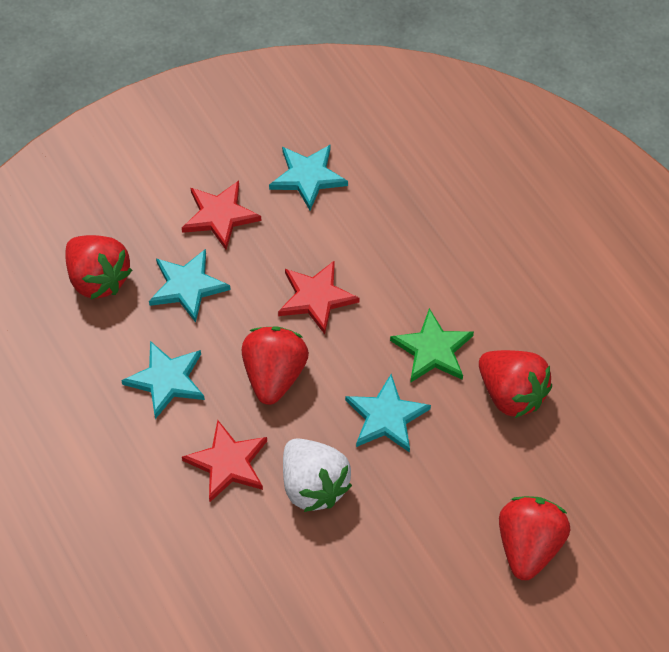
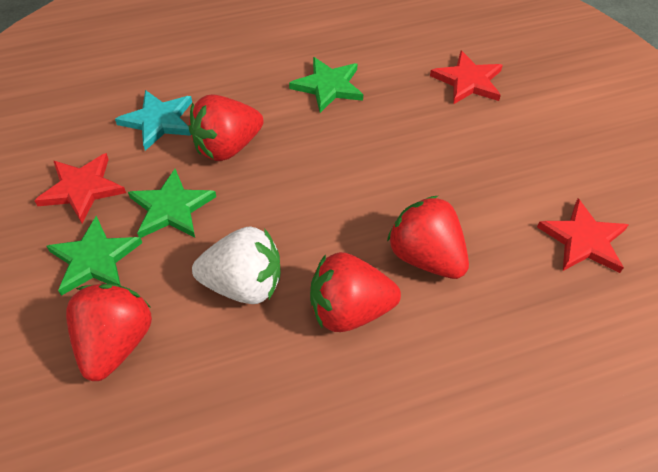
green star: [390,308,474,383] = 1 -> [47,216,142,296] [128,169,216,238] [289,57,363,113] = 3
turquoise star: [121,341,205,419] [149,249,231,323] [269,145,348,210] [345,374,431,453] = 4 -> [115,90,192,151] = 1

